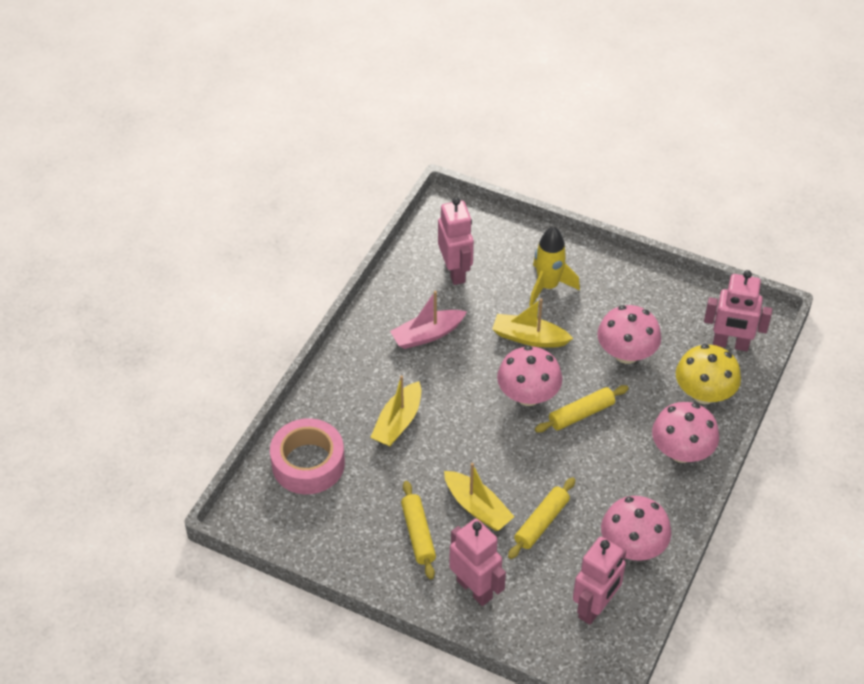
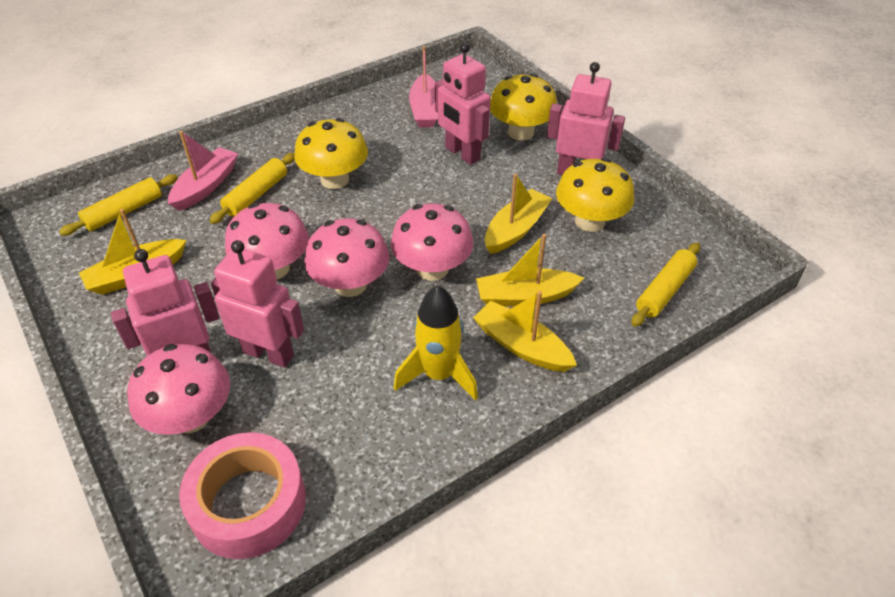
pink boat: [390,291,467,349] = 1 -> [168,131,238,211] [409,46,438,128] = 2
yellow boat: [370,375,421,446] [444,463,514,531] [492,298,573,348] = 3 -> [79,209,186,295] [473,291,577,372] [476,234,584,306] [485,173,553,254] = 4
yellow mushroom: [676,344,741,404] = 1 -> [294,118,368,189] [490,74,557,141] [556,158,634,232] = 3

